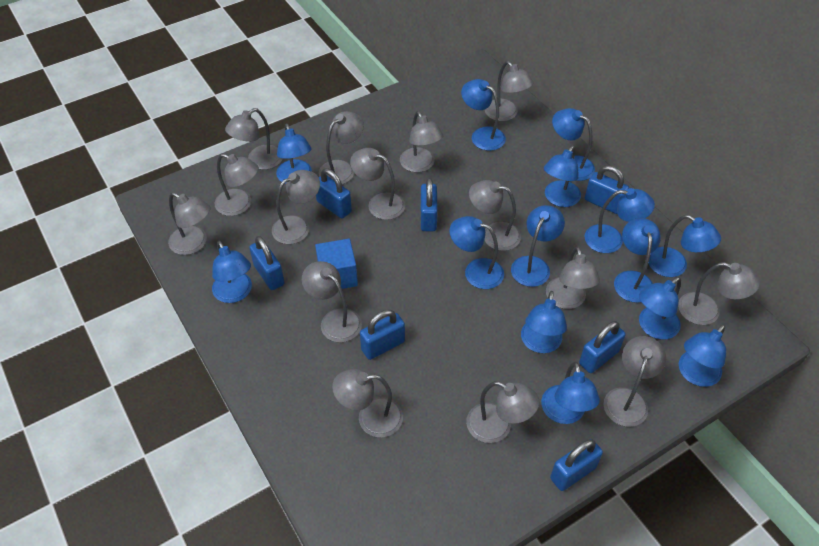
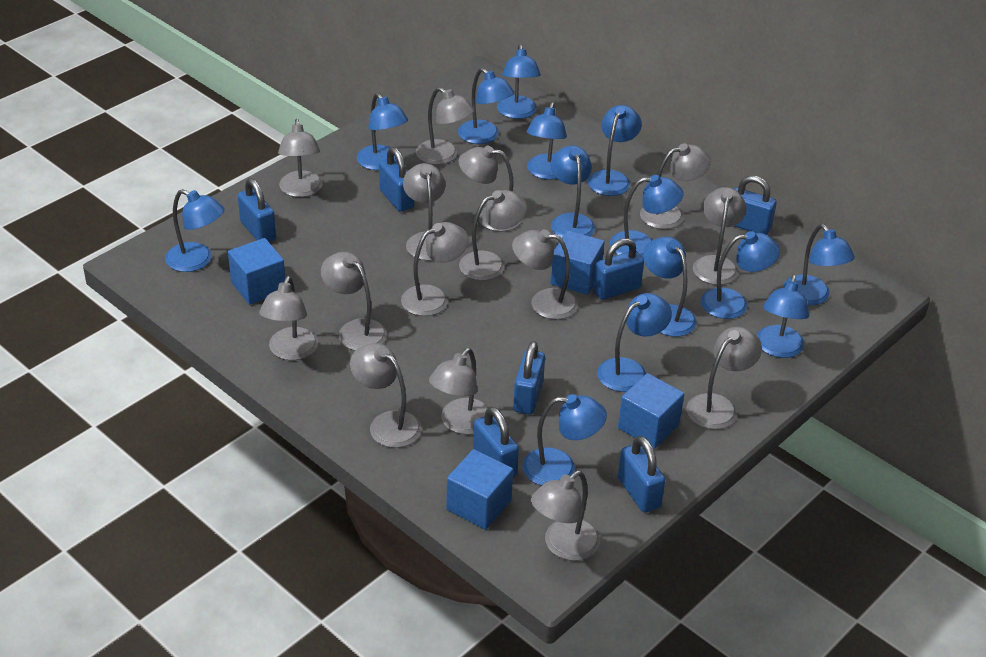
blue cube: [315,239,358,289] = 1 -> [228,238,285,305] [446,449,513,530] [550,230,605,295] [618,373,684,449] = 4

